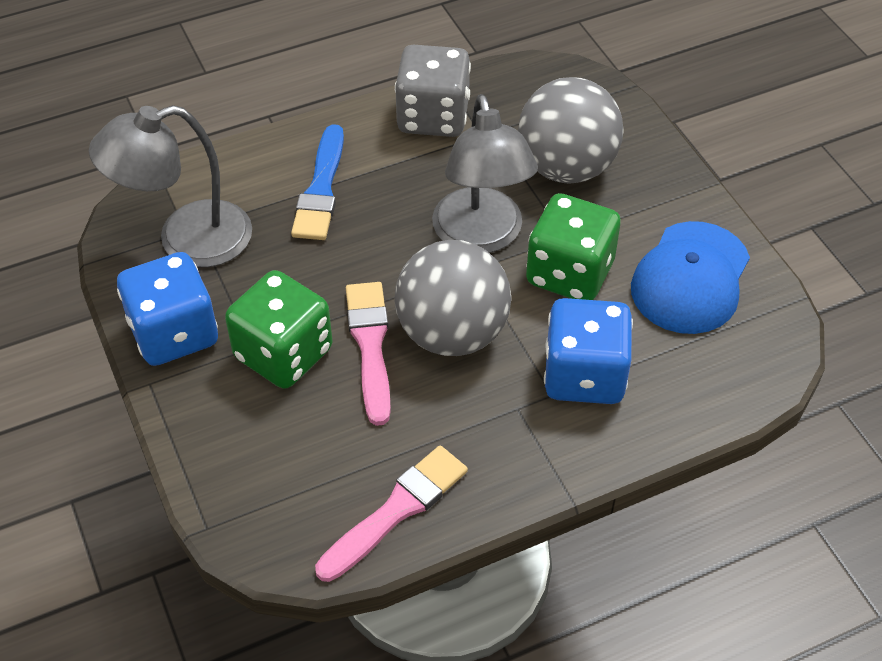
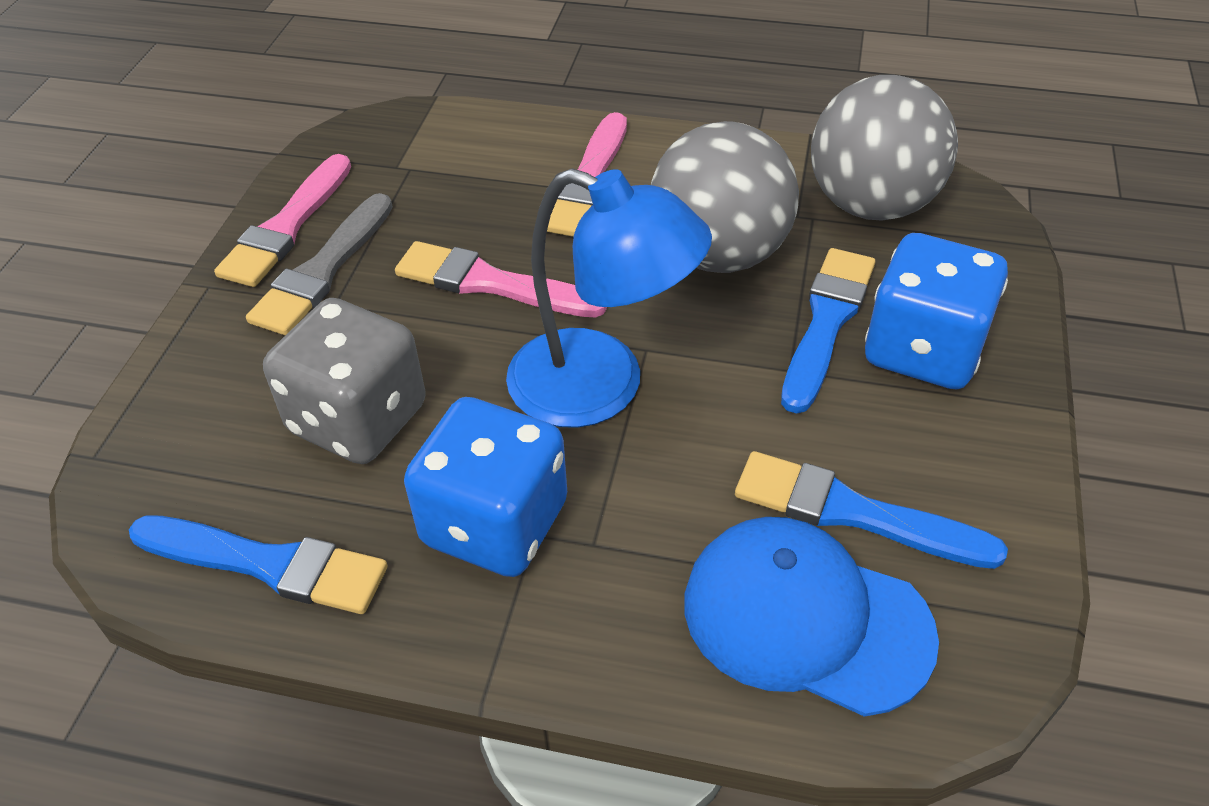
blue brush: [291,124,344,240] = 1 -> [129,515,388,614] [735,451,1008,569] [781,248,875,414] = 3
blue lamp: none = 0 -> [506,168,712,428] = 1
green dice: [225,270,332,389] [526,193,621,300] = 2 -> none = 0
grey brush: none = 0 -> [246,193,393,335] = 1
grey lamp: [89,105,252,267] [432,94,538,253] = 2 -> none = 0
pink brush: [315,445,468,582] [346,282,391,426] = 2 -> [214,154,351,287] [395,241,607,318] [547,112,627,237] = 3

